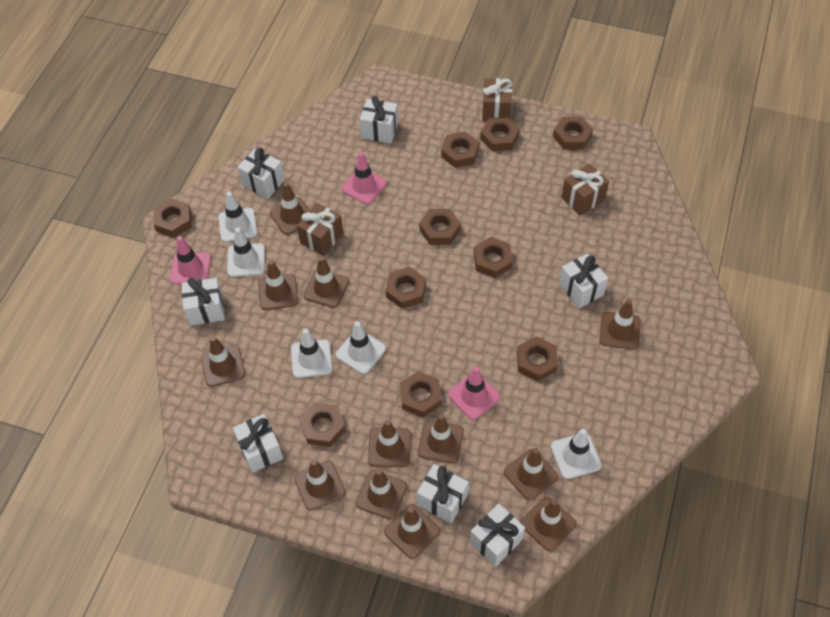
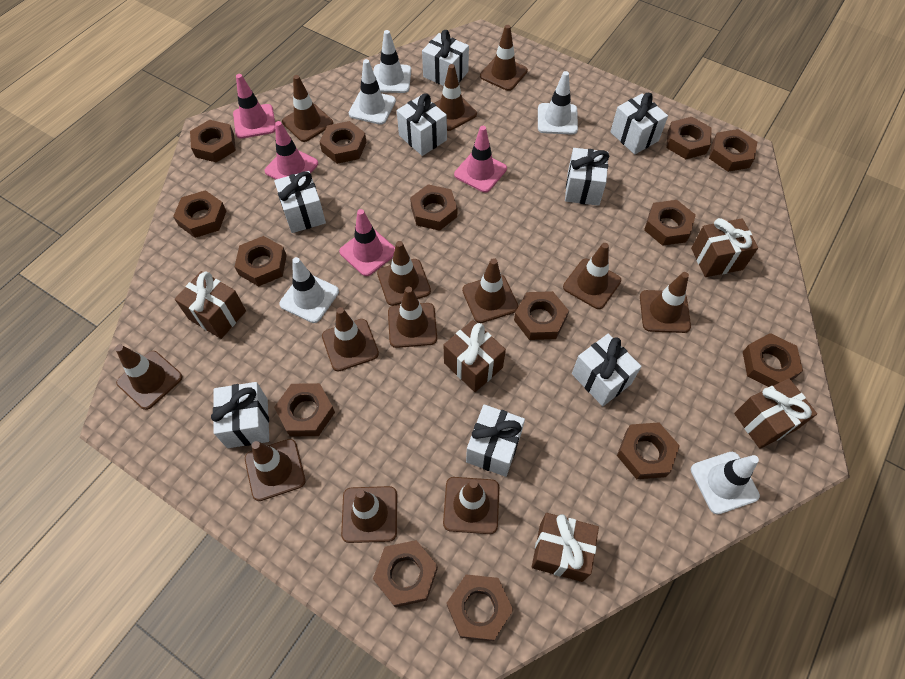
brown gift: [297,203,343,256] [482,78,512,121] [561,163,609,216] = 3 -> [175,271,246,339] [444,320,506,392] [532,513,599,582] [691,218,758,277] [734,378,817,449] = 5
brown nut: [153,198,192,238] [299,402,346,447] [385,267,426,309] [400,371,442,417] [419,209,461,245] [441,131,479,168] [473,237,513,278] [480,117,519,151] [517,336,558,381] [553,116,593,150] = 10 -> [173,190,226,238] [190,120,236,163] [235,236,287,287] [274,383,335,437] [320,121,367,164] [373,540,438,607] [410,184,457,231] [447,574,513,641] [514,291,569,340] [617,422,680,479] [644,200,696,246] [666,117,712,159] [709,129,757,172] [743,333,803,387] = 14
brown traffic cone: [201,336,245,387] [258,260,298,310] [270,182,310,235] [294,459,345,511] [303,256,349,308] [356,469,407,520] [368,420,411,467] [384,504,440,559] [418,414,464,463] [504,448,558,501] [521,497,577,551] [600,299,641,350] = 12 -> [115,345,183,410] [245,439,306,501] [282,75,333,142] [322,307,379,371] [341,486,397,543] [377,241,431,306] [388,286,437,348] [434,64,477,131] [443,477,499,534] [462,258,519,323] [480,25,528,91] [563,243,621,309] [640,272,691,333] = 13
pink traffic cone: [170,236,211,284] [341,152,387,204] [448,367,500,420] = 3 -> [233,74,275,139] [265,121,318,180] [339,209,395,276] [454,126,507,193] = 4
white gift: [182,278,225,326] [233,414,283,473] [238,148,285,199] [360,96,398,143] [417,464,469,523] [470,504,525,567] [559,253,608,308] = 7 -> [211,382,269,448] [274,171,326,233] [397,93,447,156] [422,30,469,86] [466,404,525,477] [565,148,609,206] [572,334,642,406] [610,93,668,155] = 8

